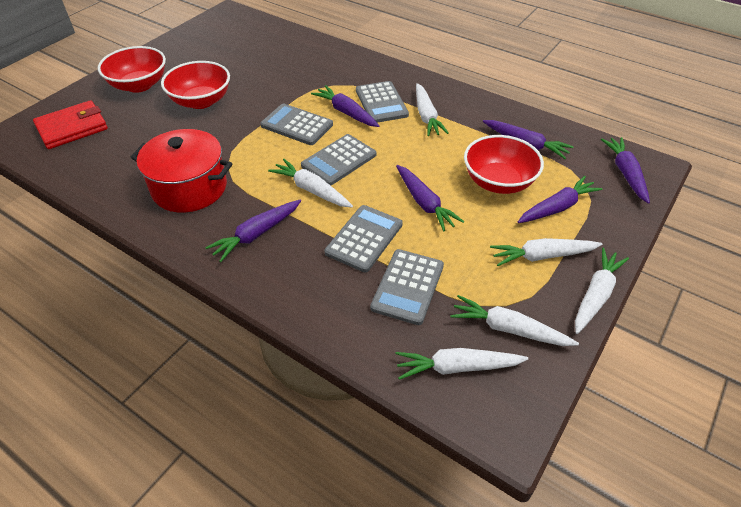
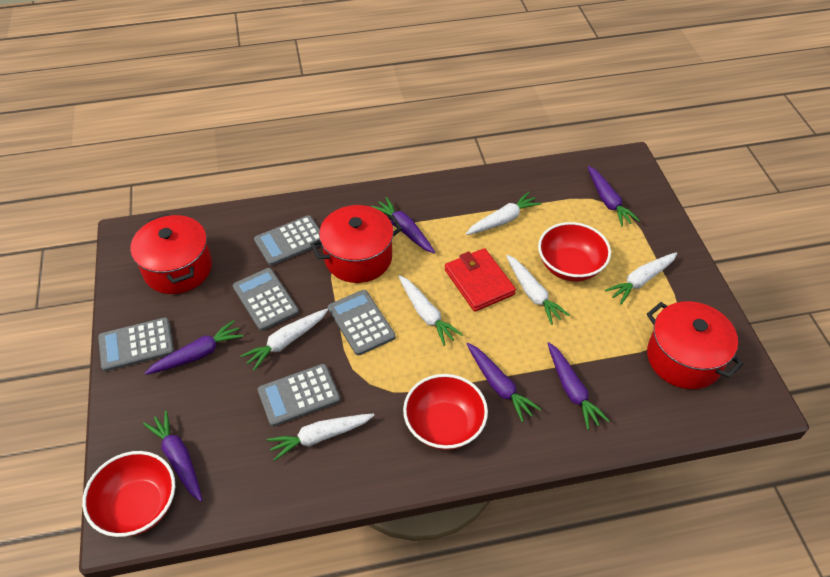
red pot: [131,129,232,213] = 1 -> [130,213,212,294] [310,205,402,283] [647,301,743,389] = 3

